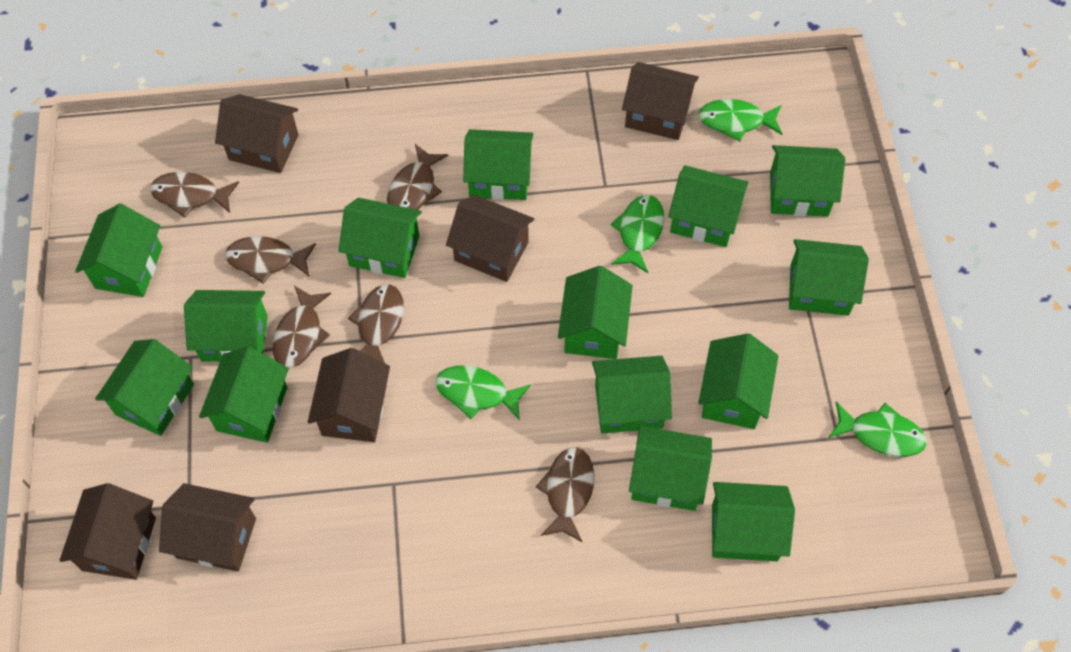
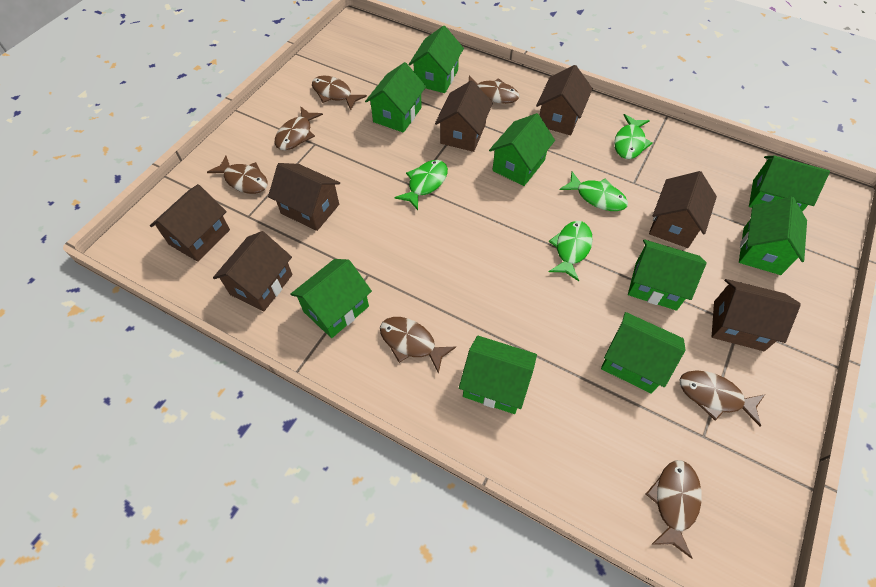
brown fish: [150,172,239,218] [225,236,316,284] [272,286,331,368] [348,284,404,363] [387,144,448,210] [536,447,594,542] = 6 -> [207,155,268,194] [275,106,323,151] [312,76,367,110] [380,317,456,374] [469,76,520,104] [646,460,702,559] [679,370,765,427] = 7
brown house: [60,483,156,580] [159,483,256,571] [215,94,299,173] [308,348,390,442] [446,195,534,282] [622,62,699,140] = 6 -> [150,184,230,262] [213,231,293,311] [268,163,340,231] [435,80,493,152] [536,65,593,135] [649,171,717,248] [712,279,801,351] = 7
green house: [75,204,162,297] [95,339,194,436] [184,290,268,362] [199,347,289,443] [338,198,422,278] [463,129,534,200] [558,266,633,359] [592,356,672,434] [629,426,712,511] [668,165,748,247] [698,333,778,429] [712,482,795,561] [770,145,845,217] [789,239,869,316] = 14 -> [290,259,372,338] [365,62,426,133] [408,26,464,93] [459,336,537,414] [489,113,555,186] [601,312,686,394] [628,239,707,311] [739,197,807,275] [749,156,830,212] = 9

